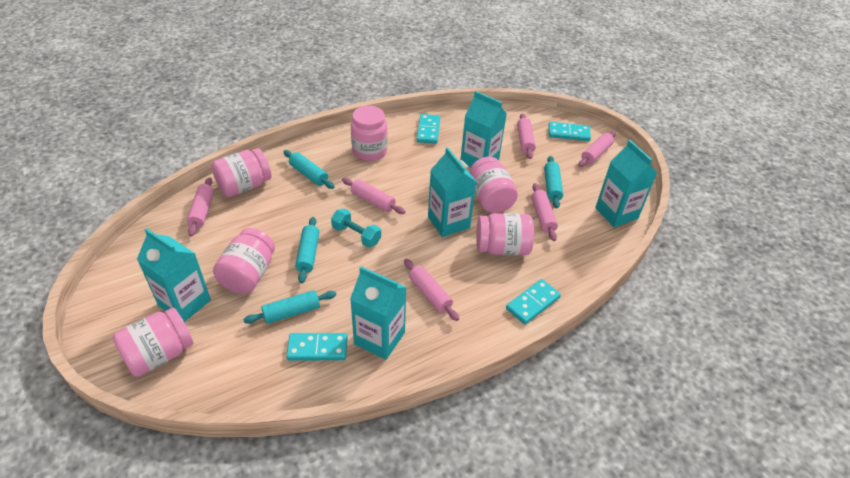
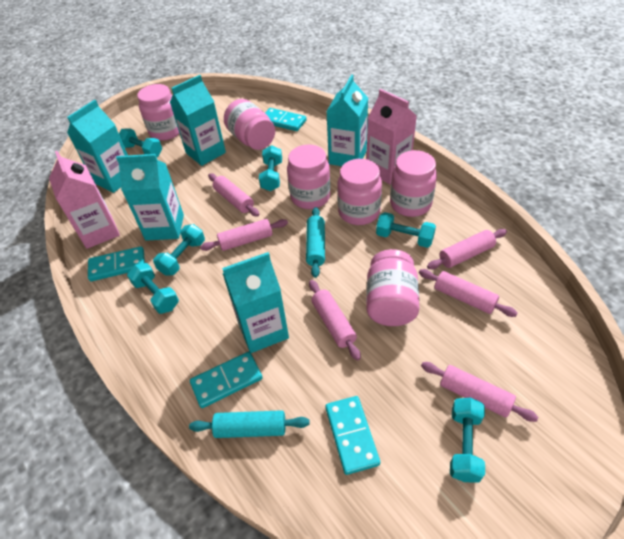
pink carton: none = 0 -> [49,151,120,249] [367,89,417,185] = 2
turquoise dumbbell: [331,209,381,247] = 1 -> [119,128,162,157] [127,263,179,314] [153,224,205,276] [259,145,282,191] [376,212,436,248] [450,398,485,483] = 6
turquoise rolling pin: [243,290,337,324] [283,150,335,189] [295,217,319,283] [544,156,563,209] = 4 -> [189,410,310,438] [306,207,325,278] = 2

